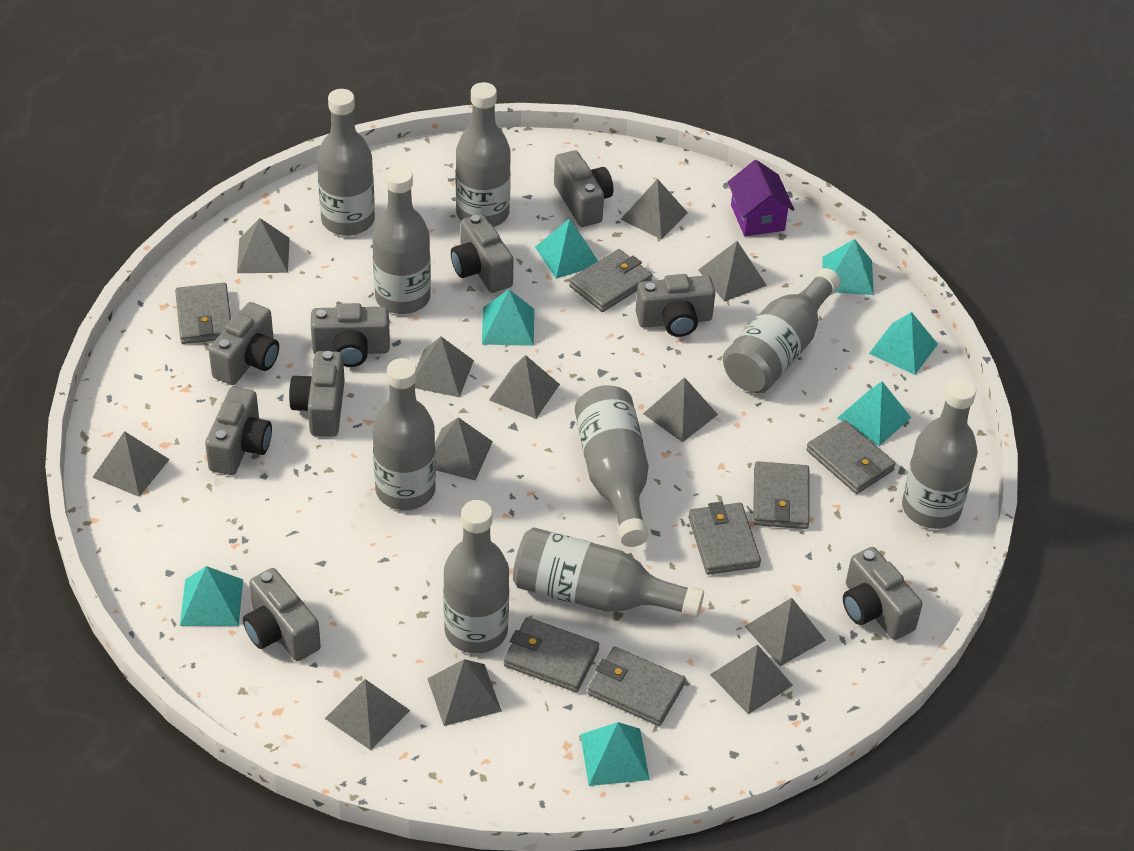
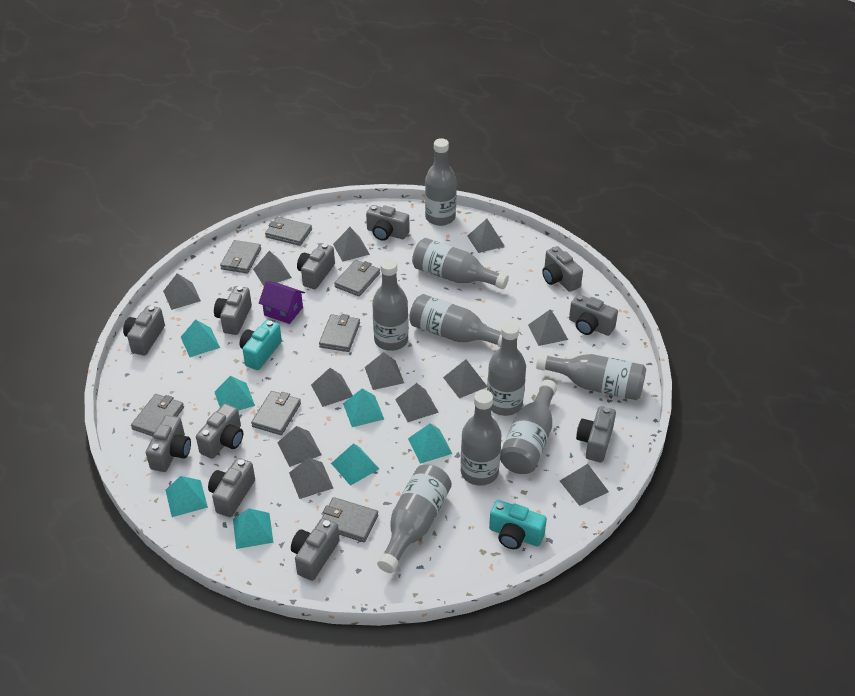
grey camera: [205,387,272,475] [209,302,279,385] [243,568,321,661] [289,351,345,436] [311,303,390,367] [451,214,514,293] [554,150,613,227] [636,274,715,337] [843,547,923,640] = 9 -> [123,305,165,356] [146,415,191,472] [196,403,243,459] [208,458,255,517] [214,286,252,335] [291,518,340,581] [297,243,335,289] [366,205,410,241] [542,246,583,292] [569,294,618,336] [576,406,616,462] = 11
turquoise camera: none = 0 -> [240,320,282,370] [489,500,547,549] = 2

